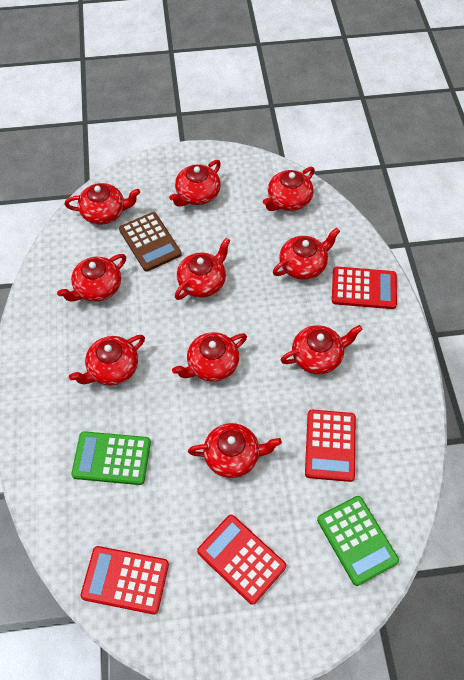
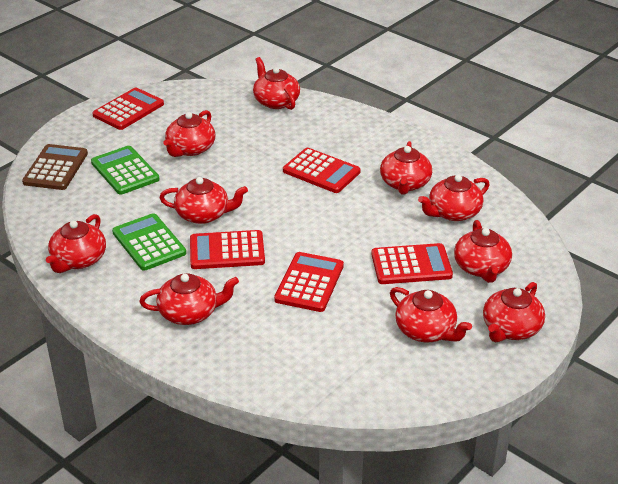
red calculator: [80,546,169,614] [197,515,286,605] [305,410,356,482] [332,267,397,309] = 4 -> [92,88,164,130] [190,230,265,269] [274,252,344,312] [283,148,361,193] [371,243,453,284] = 5

